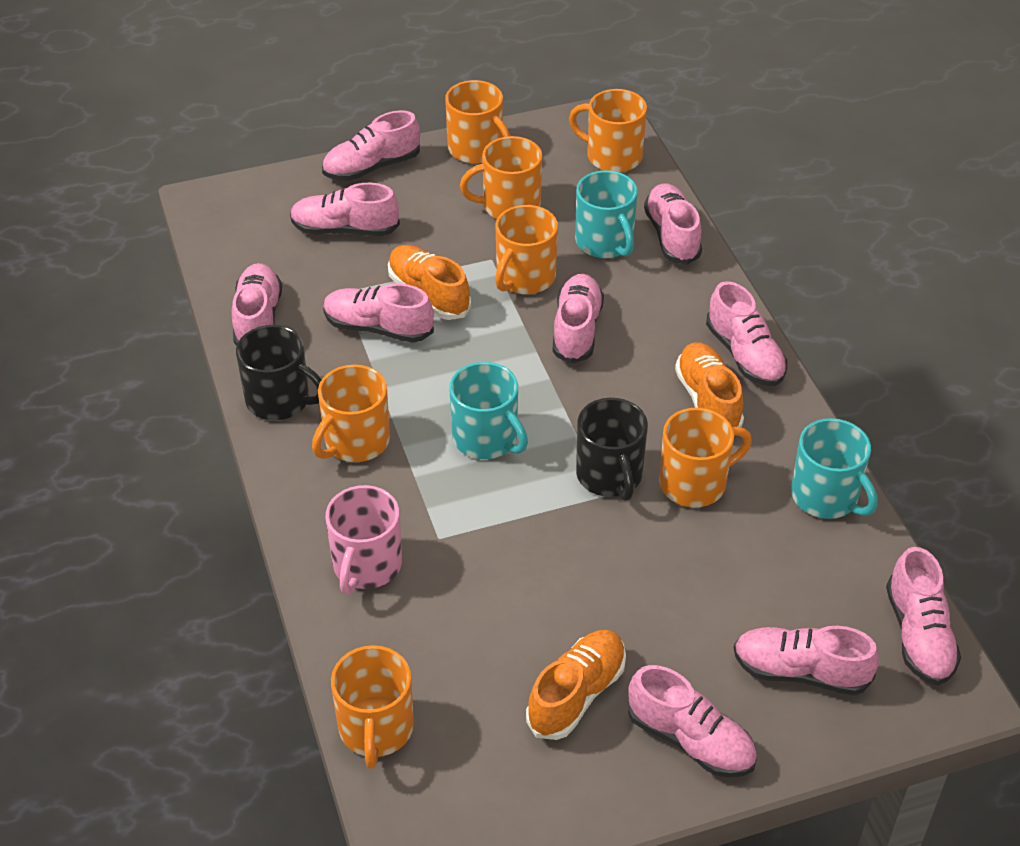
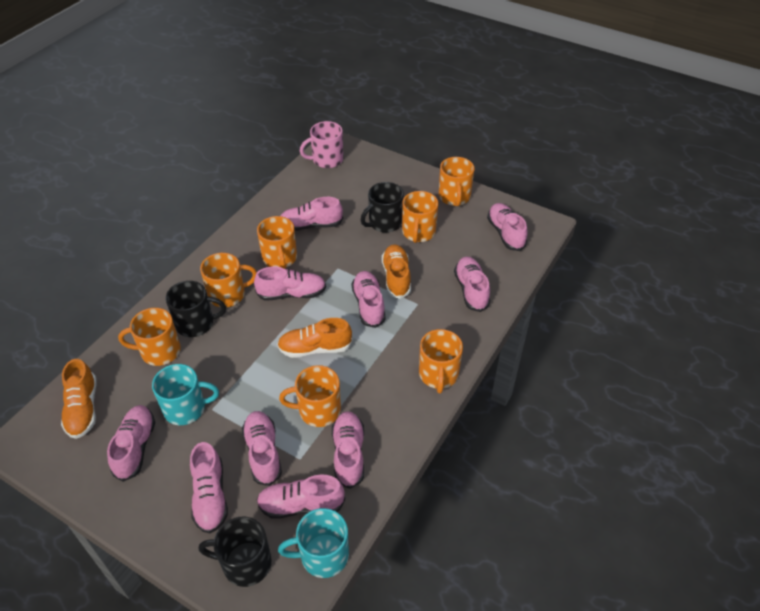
black mug: [236,325,322,420] [576,398,648,501] = 2 -> [166,281,226,337] [198,517,272,587] [361,182,404,233] = 3
turquoise mug: [449,362,528,459] [575,170,638,258] [791,418,877,519] = 3 -> [152,364,219,425] [278,508,349,578] = 2

